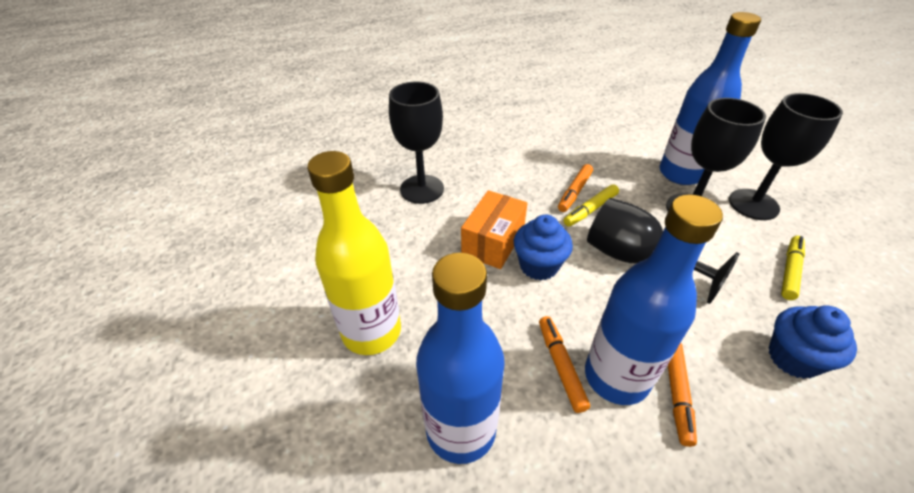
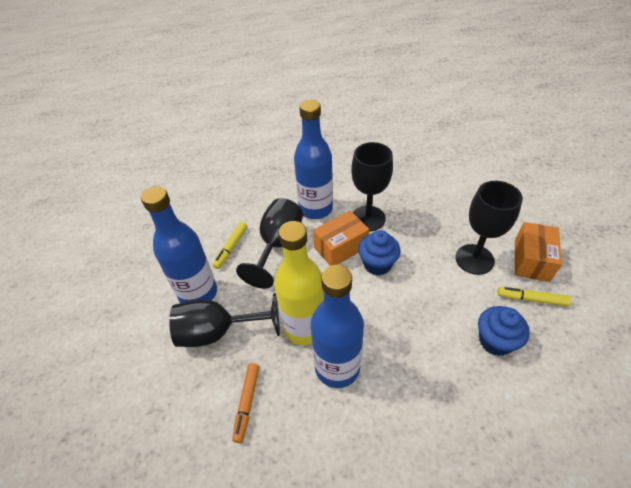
orange box: [461,190,527,269] = 1 -> [313,211,369,266] [515,222,562,282] = 2
orange marker: [539,316,590,413] [558,164,593,212] [668,343,697,447] = 3 -> [232,363,259,443] = 1

